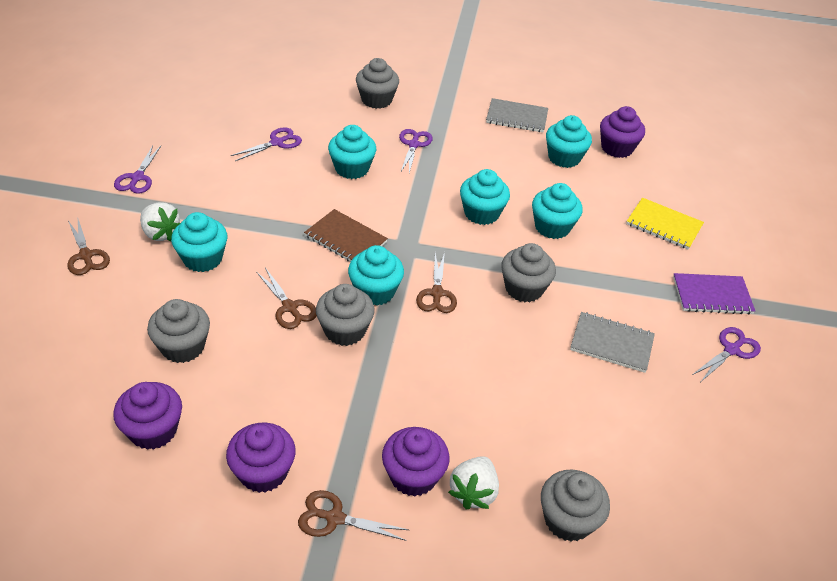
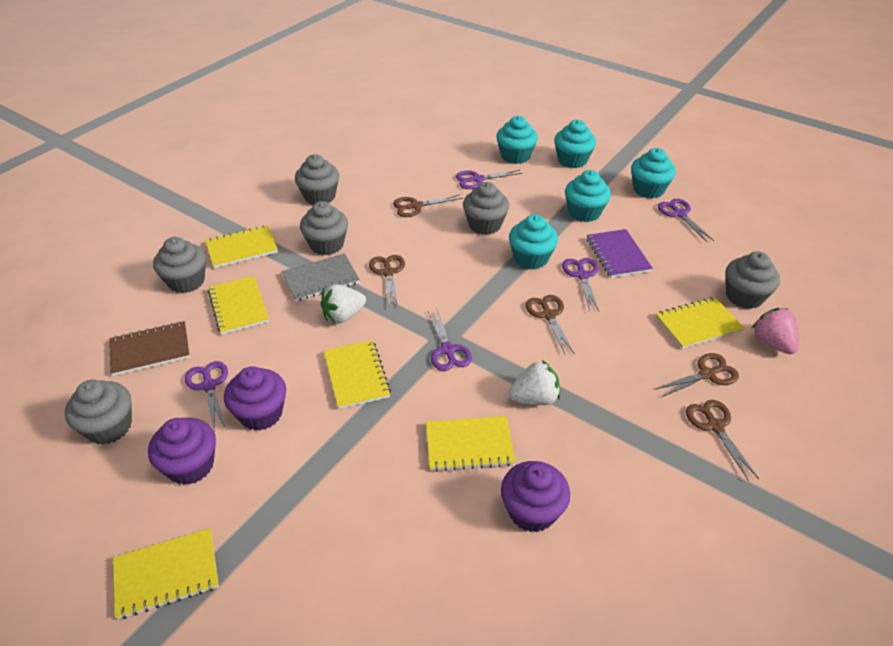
brown scissors: [67,220,110,275] [257,268,317,329] [298,490,409,541] [416,252,457,313] = 4 -> [369,255,405,308] [393,194,463,217] [526,295,575,354] [654,353,739,398] [686,400,759,481] = 5
grey cupcake: [147,299,210,363] [316,284,375,346] [356,58,399,109] [501,243,556,302] [541,470,610,542] = 5 -> [65,380,132,445] [153,237,206,293] [295,154,339,205] [300,201,348,255] [463,182,509,235] [726,251,780,309] = 6
grey notebook: [486,98,548,132] [570,312,655,373] = 2 -> [282,253,360,302] = 1
pink strawberry: none = 0 -> [752,308,799,354] = 1
purple cupcake: [113,382,182,450] [226,422,296,493] [382,427,450,496] [600,106,645,158] = 4 -> [148,418,216,485] [224,366,286,431] [501,461,570,532] = 3
purple scissors: [114,146,161,194] [230,127,302,161] [399,129,433,173] [692,327,761,382] = 4 -> [185,361,228,430] [428,309,472,371] [456,170,523,189] [562,258,599,311] [658,199,714,242] = 5
turquoise cupcake: [171,212,228,272] [328,125,376,179] [348,245,404,306] [460,169,510,225] [532,183,583,239] [546,115,592,168] = 6 -> [496,116,538,164] [509,214,558,269] [554,120,596,168] [565,170,611,222] [631,148,676,198] = 5
yellow notebook: [626,198,704,250] = 1 -> [113,528,219,619] [205,225,278,268] [208,276,269,335] [324,340,391,409] [426,416,515,472] [656,297,744,349] = 6

